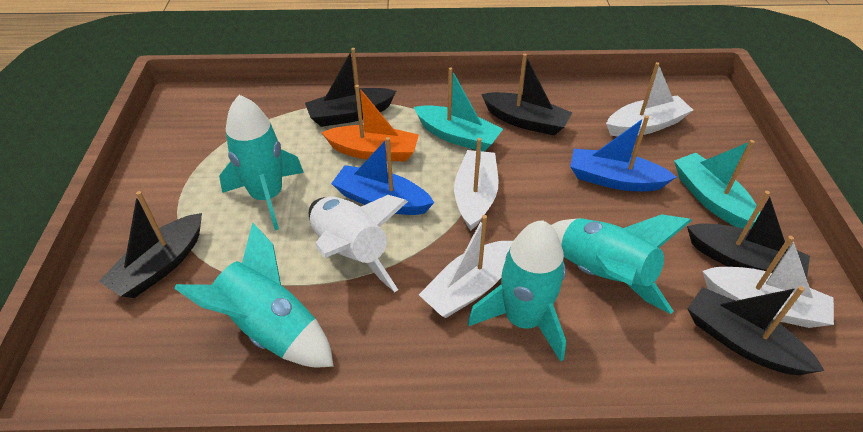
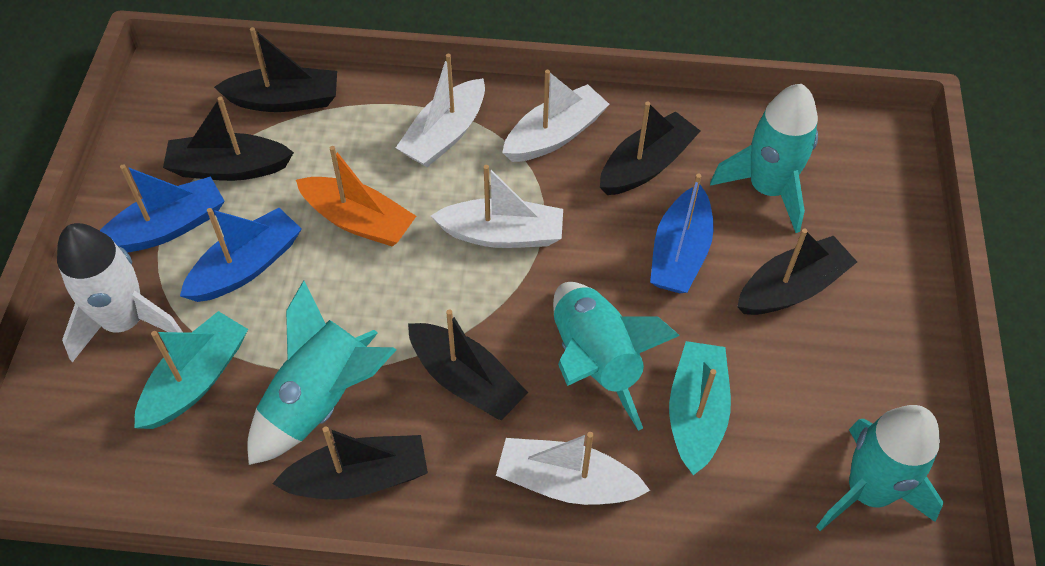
black boat: [99,191,202,298] [305,48,396,127] [481,53,572,135] [687,191,810,279] [688,286,825,375] = 5 -> [163,96,294,181] [214,27,337,112] [272,426,428,500] [408,309,528,421] [600,101,700,195] [737,228,857,315] = 6
blue boat: [331,137,434,215] [570,115,676,191] = 2 -> [100,164,225,253] [180,208,302,302] [650,173,714,293] = 3

